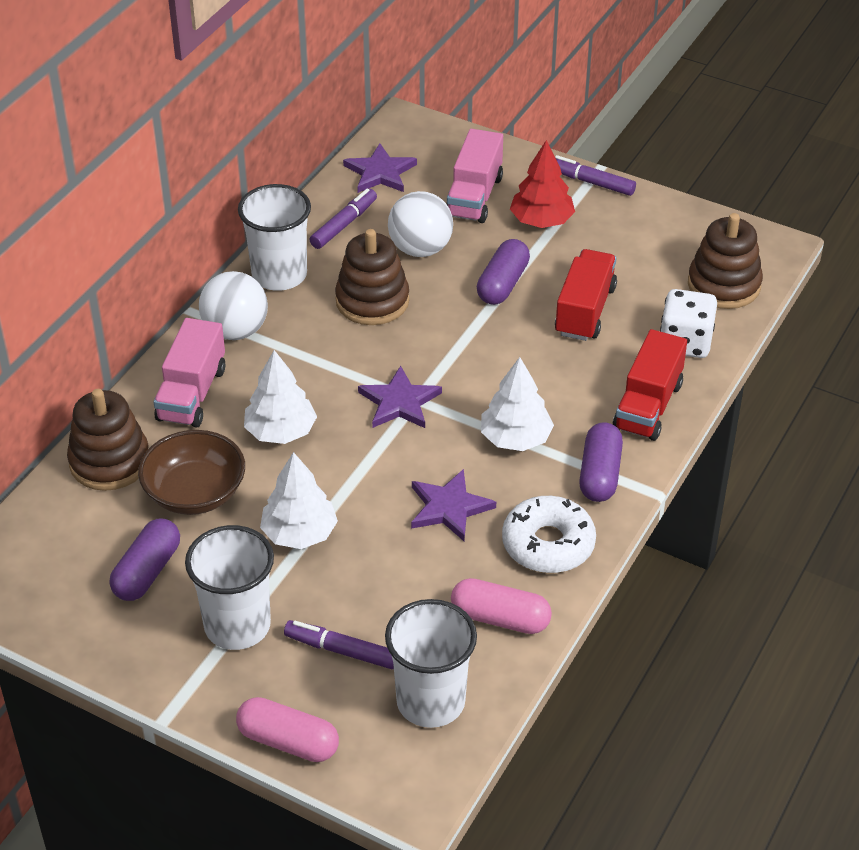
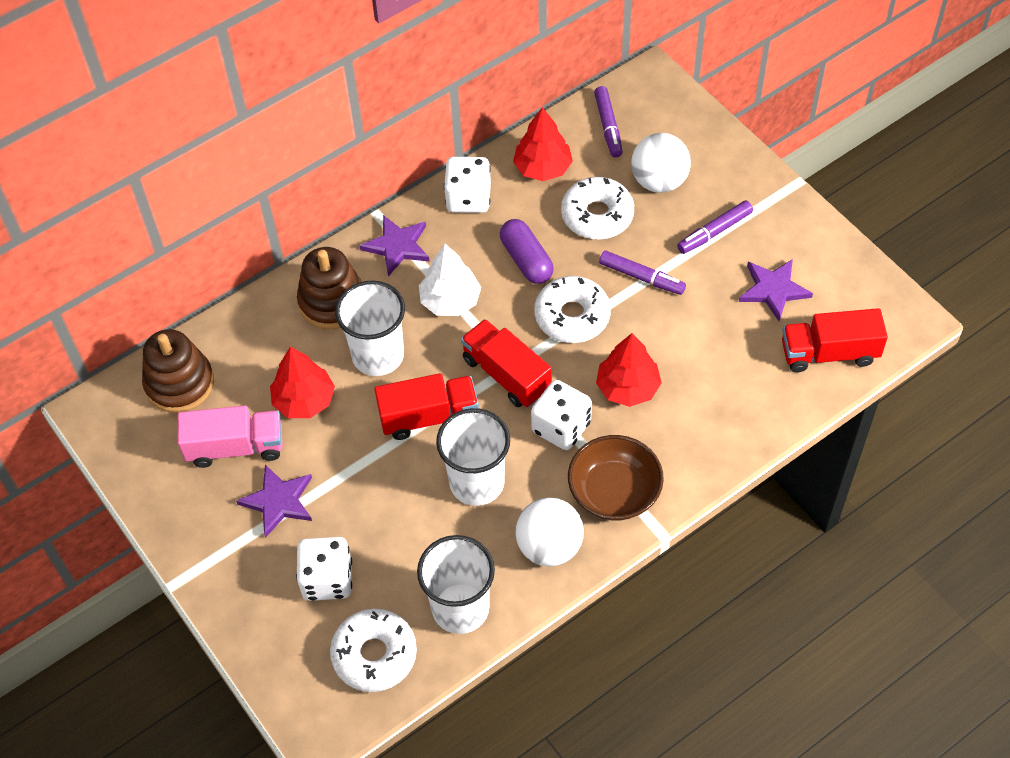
brown stacking toy: [67,389,149,491] [335,229,409,325] [688,213,763,309] = 3 -> [142,329,214,413] [297,247,362,329] = 2
pink capsule: [236,697,339,762] [451,578,552,634] = 2 -> none = 0
pink truck: [154,318,225,428] [446,129,503,223] = 2 -> [178,405,283,468] = 1
purple capsule: [110,519,180,601] [477,239,530,305] [579,423,623,502] = 3 -> [500,219,554,284] = 1
red tree: [510,140,575,228] = 1 -> [270,347,335,418] [513,107,573,181] [596,333,662,407] = 3
red truck: [555,249,617,341] [613,329,687,441] = 2 -> [375,373,479,440] [461,319,552,407] [782,308,888,372] = 3
white dice: [660,289,717,358] = 1 -> [296,537,352,601] [444,157,491,213] [531,380,592,450] = 3
white donut: [502,496,596,573] = 1 -> [330,609,417,692] [534,276,611,343] [561,177,634,240] = 3
white tree: [244,350,317,444] [260,452,338,549] [481,357,554,451] = 3 -> [419,244,481,316] = 1

